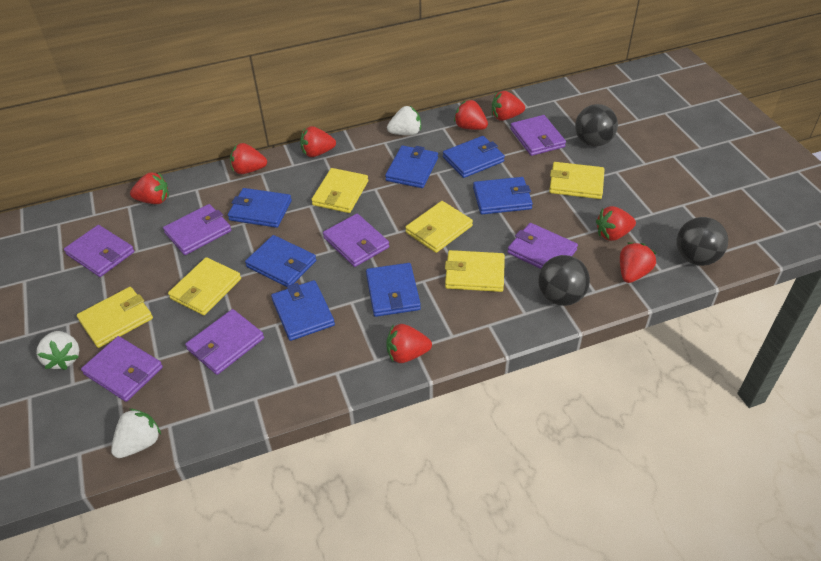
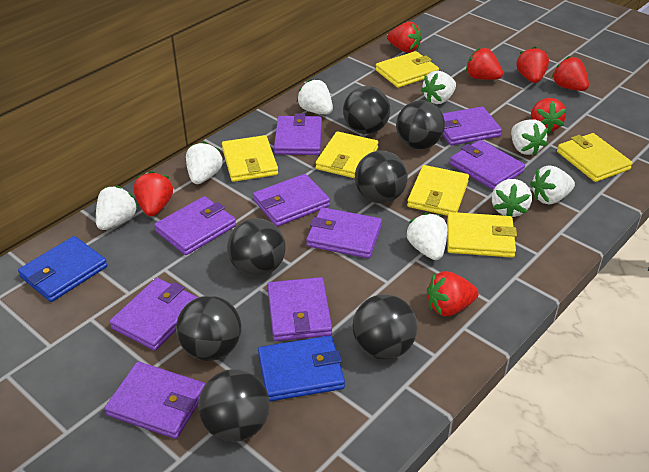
black ball: [538,255,590,306] [575,104,618,147] [676,217,728,266] = 3 -> [176,295,241,361] [198,369,270,442] [227,218,286,277] [343,86,391,134] [352,294,418,360] [355,151,408,203] [396,100,445,149] = 7
blue wallet: [228,188,292,228] [245,235,316,287] [271,280,335,341] [366,263,421,317] [385,145,438,188] [443,136,505,178] [473,177,533,215] = 7 -> [18,236,108,302] [258,336,345,401] = 2
purple wallet: [64,225,135,277] [81,336,163,402] [163,204,231,255] [185,309,264,375] [323,214,389,267] [507,223,578,269] [510,115,566,156] = 7 -> [104,362,205,439] [110,278,199,351] [154,196,236,255] [253,174,330,227] [267,277,332,341] [274,113,322,155] [306,207,382,258] [442,107,502,145] [450,140,525,190] = 9
red strawberry: [130,172,169,204] [230,143,267,174] [300,126,336,157] [386,324,432,363] [454,100,488,130] [492,91,525,121] [596,206,636,241] [620,243,657,283] = 8 -> [133,171,173,217] [387,22,422,53] [427,271,479,316] [466,48,503,80] [516,47,549,83] [531,98,566,134] [552,56,589,91] = 7
white strawberry: [36,331,79,370] [111,408,161,458] [387,106,421,136] = 3 -> [96,185,138,230] [186,141,223,184] [297,79,333,114] [406,212,447,260] [421,71,456,104] [492,179,532,217] [511,119,548,156] [530,166,575,204] = 8

